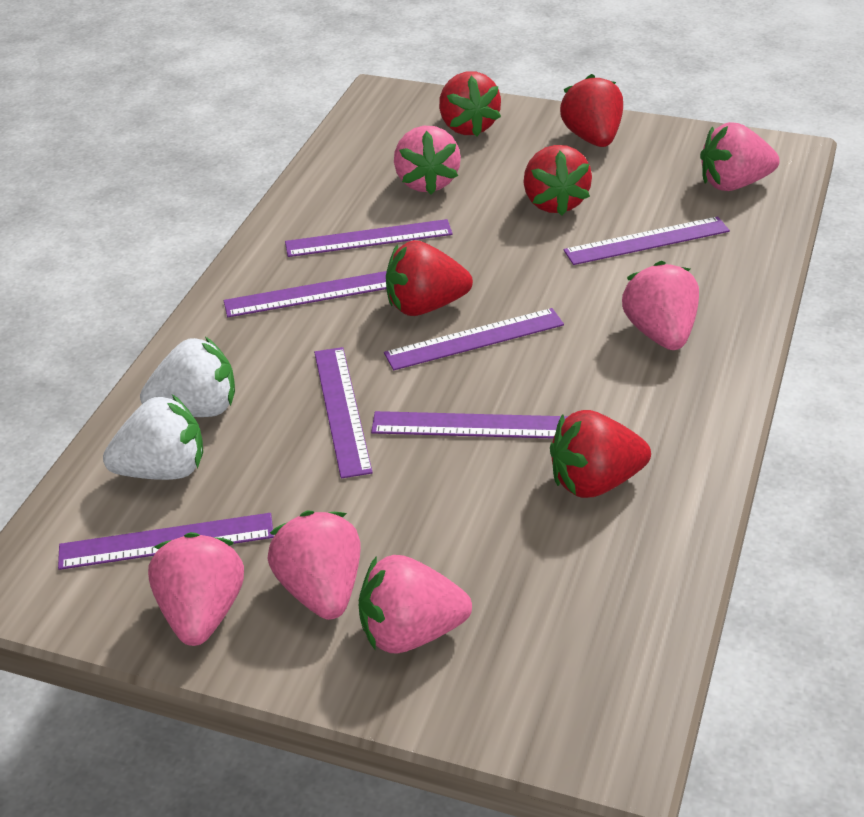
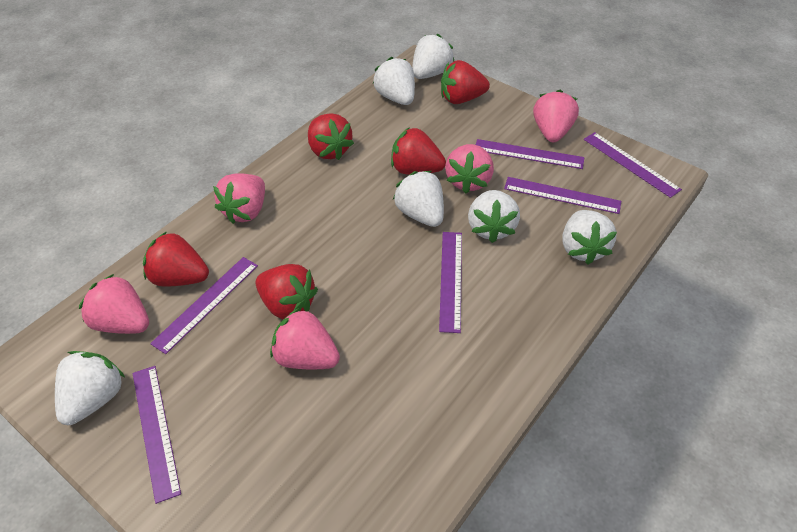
pink strawberry: [148,532,244,646] [268,511,361,620] [359,555,472,653] [394,126,461,195] [622,261,699,350] [700,122,780,191] = 6 -> [79,274,149,334] [213,173,265,224] [270,308,340,369] [445,144,494,194] [533,90,579,142] = 5
purple ruler: [58,513,274,570] [224,271,387,317] [285,219,453,257] [314,347,373,478] [371,411,568,438] [384,308,564,370] [563,216,730,265] = 7 -> [132,366,181,504] [150,257,258,354] [439,232,462,333] [476,139,584,169] [504,177,621,214] [584,132,682,198] = 6
white strawberry: [103,395,203,480] [140,337,235,417] = 2 -> [55,351,125,425] [373,57,415,105] [393,171,444,227] [412,34,454,79] [468,190,520,243] [562,210,617,264] = 6

